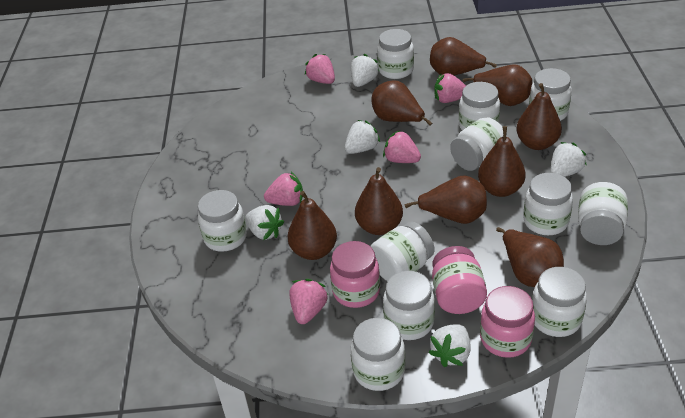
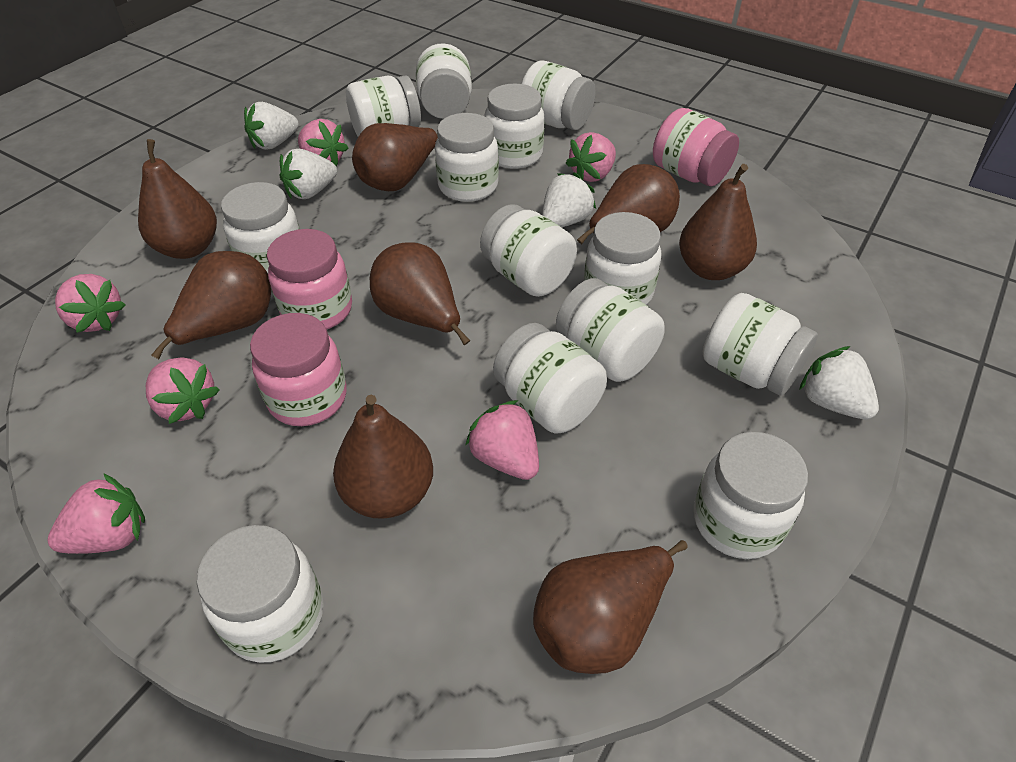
brown pear: [288,191,337,260] [355,167,403,235] [371,80,432,126] [405,175,487,224] [430,37,497,76] [463,64,532,106] [478,126,526,197] [496,227,564,287] [516,83,562,150] = 9 -> [138,139,217,259] [151,251,271,359] [333,395,433,519] [352,123,438,191] [370,242,470,345] [533,540,688,674] [577,164,680,244] [679,164,757,280] = 8
pink strawberry: [264,172,303,206] [289,279,328,324] [305,54,335,84] [383,130,421,163] [434,73,466,103] = 5 -> [48,473,145,554] [55,274,126,333] [146,357,220,424] [298,119,348,167] [465,400,539,480] [566,132,616,182] = 6
white jar: [198,190,247,252] [351,318,405,391] [370,222,435,281] [377,29,414,79] [383,271,435,340] [450,117,507,171] [459,82,500,130] [523,173,573,235] [529,68,572,121] [532,267,587,337] [578,182,628,245] = 11 -> [197,525,324,663] [221,182,300,273] [346,75,421,137] [416,43,472,119] [435,113,499,202] [480,204,577,297] [485,84,544,169] [493,323,607,434] [521,61,596,130] [556,278,665,382] [584,212,662,305] [694,432,808,559] [703,293,818,396] = 13
white strawberry: [245,205,284,240] [345,120,380,154] [351,54,379,87] [428,324,470,367] [550,142,586,177] = 5 -> [244,102,299,150] [280,149,337,199] [542,172,596,227] [799,346,879,420] = 4

